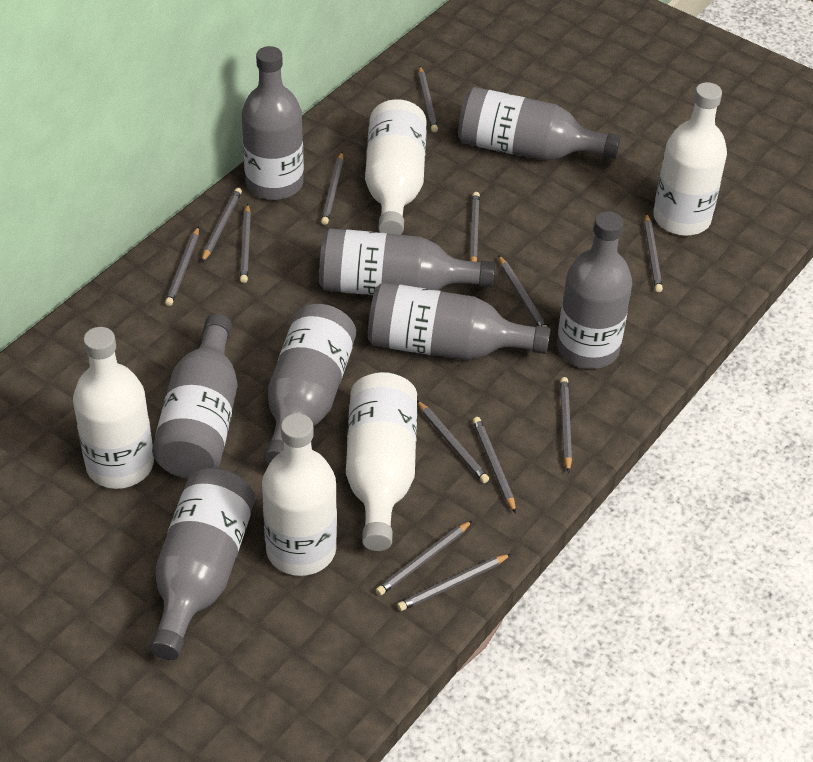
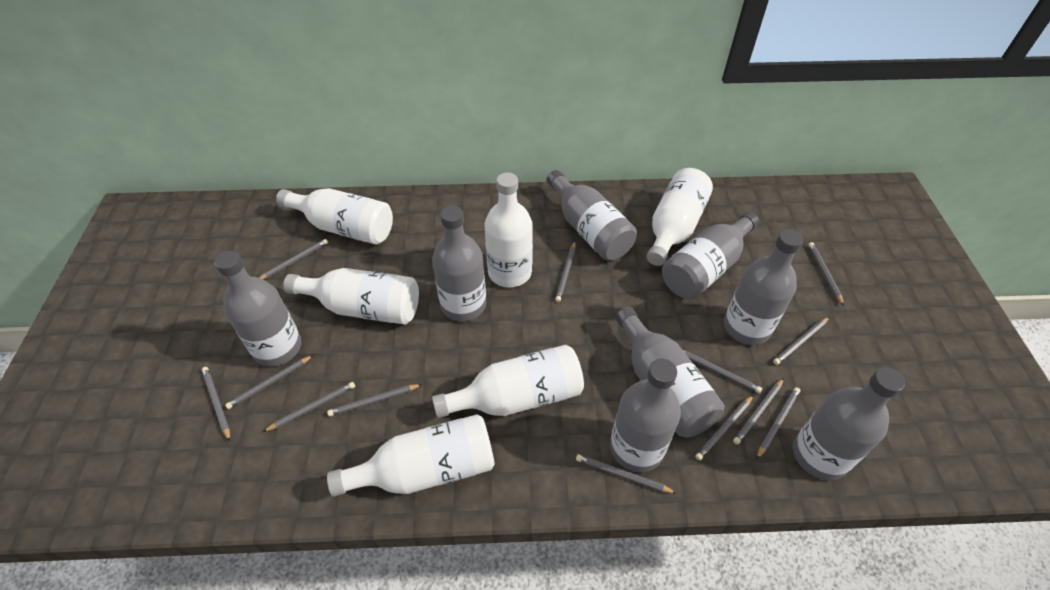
white bottle: [73,327,154,489] [262,413,337,576] [346,372,417,551] [365,99,427,235] [653,82,727,236] = 5 -> [276,188,393,245] [283,268,419,325] [327,414,495,497] [432,345,584,418] [485,172,533,287] [647,168,713,266] = 6

